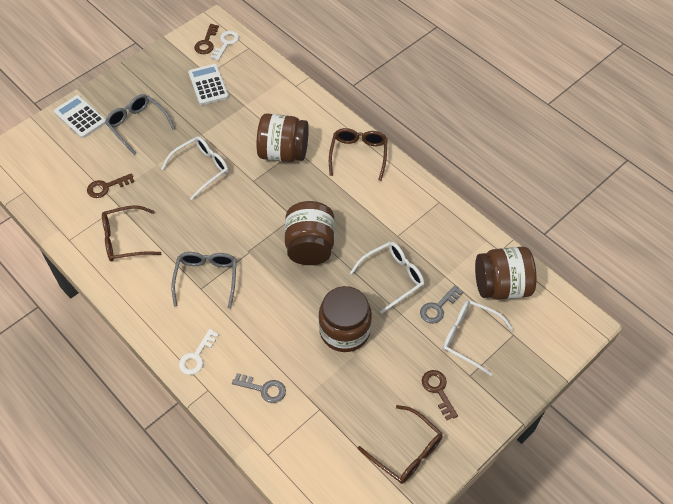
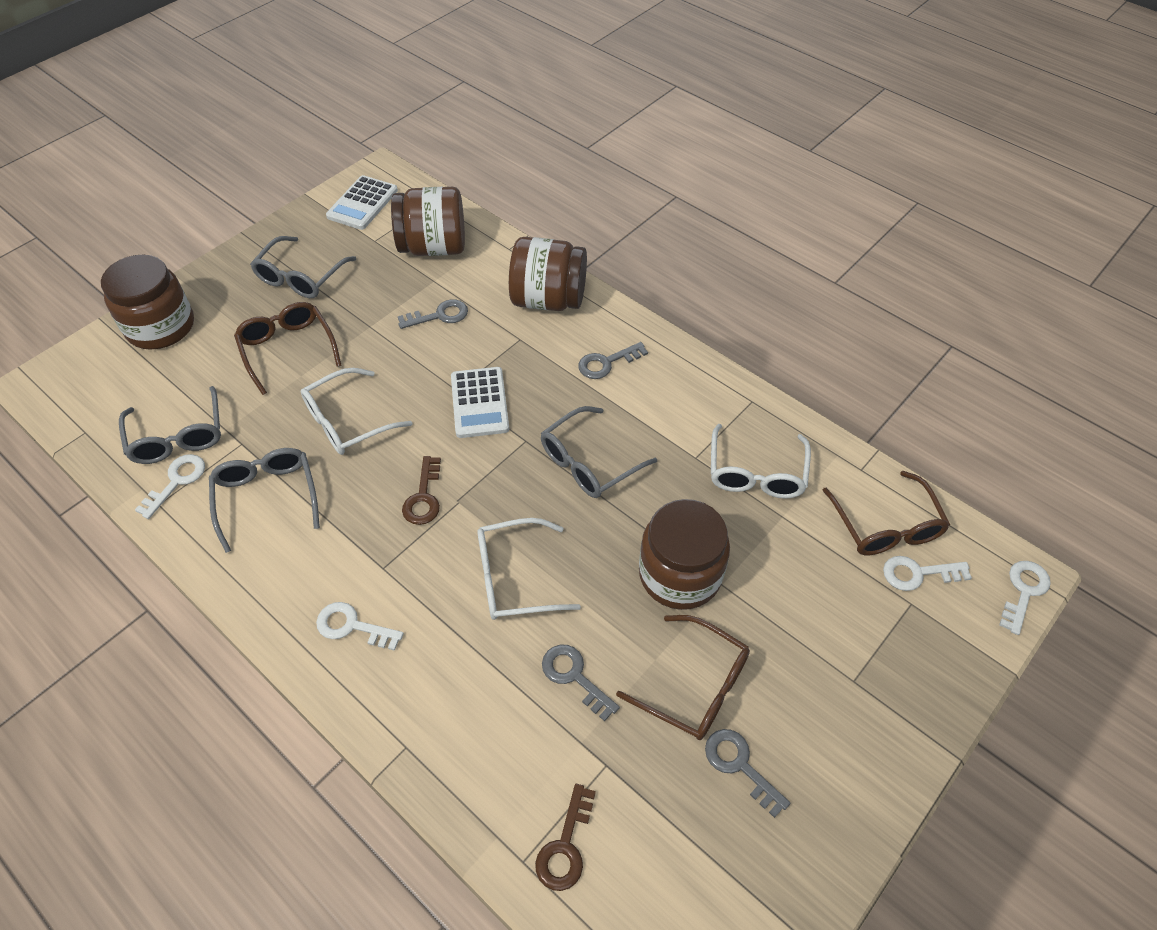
brown key: [87,173,134,198] [194,24,219,54] [422,370,458,420] = 3 -> [402,456,441,525] [535,784,596,891] = 2
grey glasses: [105,94,175,155] [172,252,237,309] = 2 -> [119,386,221,464] [209,448,320,553] [250,236,356,298] [541,406,657,498] = 4
grey key: [232,373,286,403] [420,285,463,324] = 2 -> [398,299,468,329] [542,645,620,721] [578,342,648,379] [705,729,791,818] = 4
white key: [179,329,219,375] [211,30,239,61] = 2 -> [135,454,205,519] [316,602,404,651] [883,556,972,591] [999,561,1051,635] = 4

